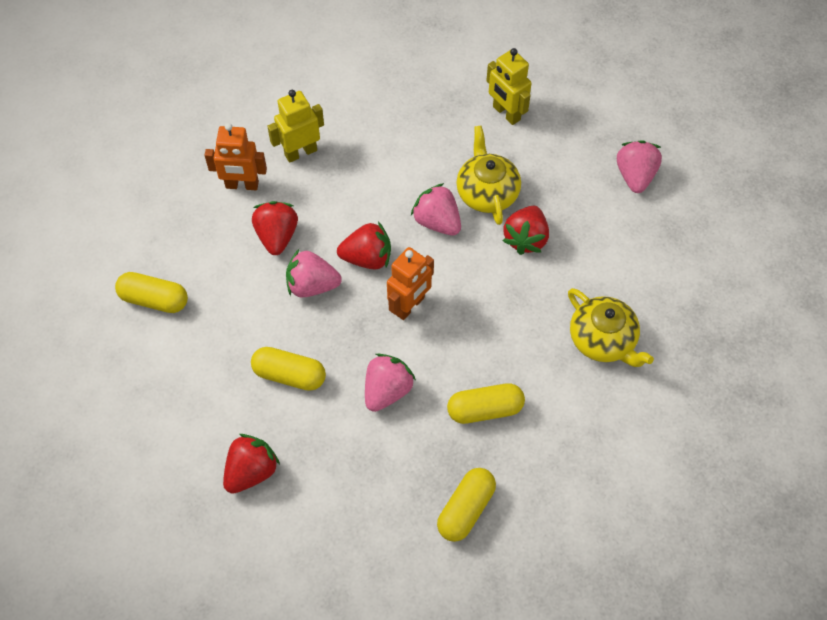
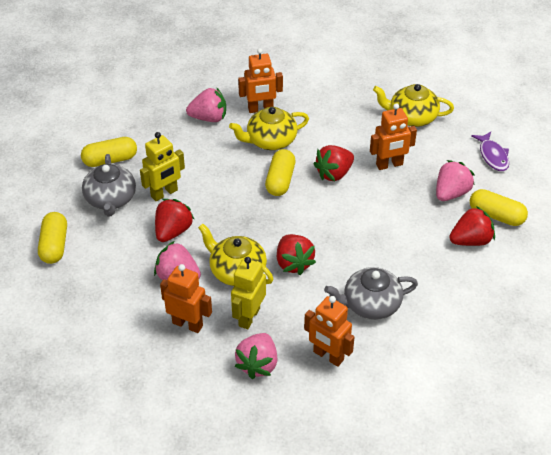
grey teapot: none = 0 -> [82,154,136,217] [324,267,418,320] = 2
orange robot: [205,123,267,190] [387,247,434,320] = 2 -> [160,264,212,333] [238,48,283,113] [304,296,354,367] [370,103,417,170] = 4
purple fish: none = 0 -> [471,132,509,171] = 1
yellow teapot: [456,126,521,225] [568,288,654,367] = 2 -> [198,224,273,286] [229,107,309,150] [373,84,454,127] = 3

